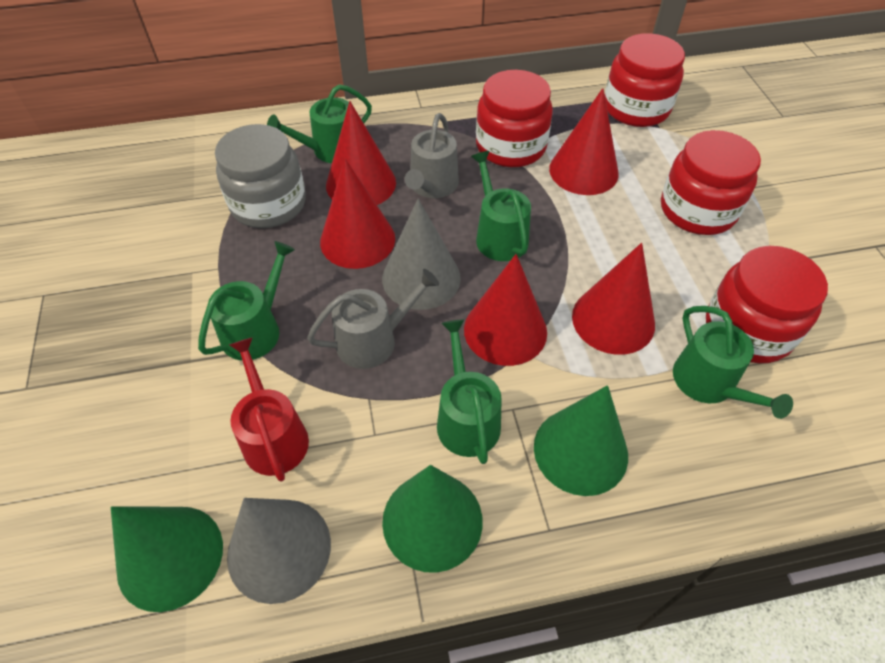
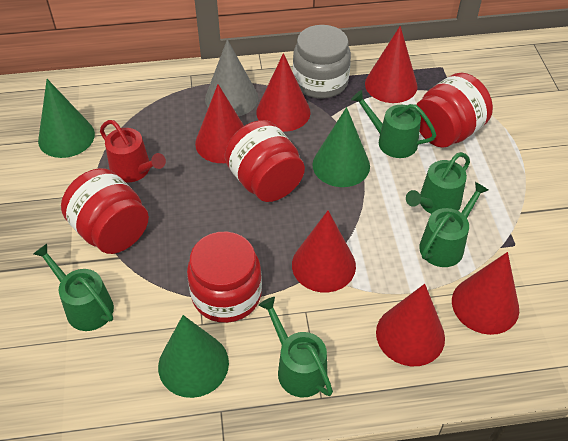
grey cone: [227,498,331,604] [382,199,461,310] = 2 -> [205,39,258,116] = 1
grey watering can: [307,269,439,369] [405,113,459,198] = 2 -> none = 0
red cone: [320,159,395,269] [326,101,396,205] [464,254,547,366] [549,88,619,195] [572,243,655,355] = 5 -> [195,84,244,163] [256,53,310,132] [292,211,356,292] [365,26,418,103] [376,284,445,366] [452,252,519,335] = 6

